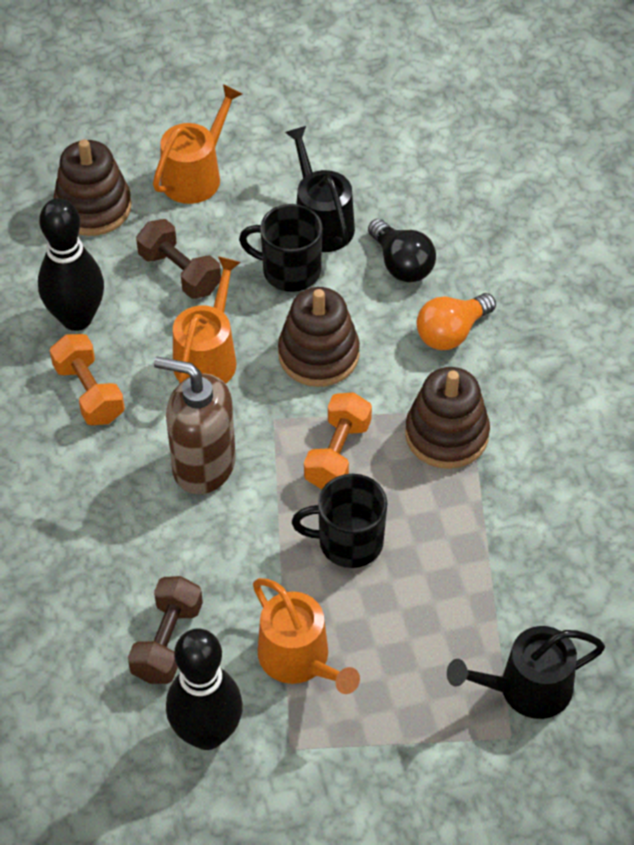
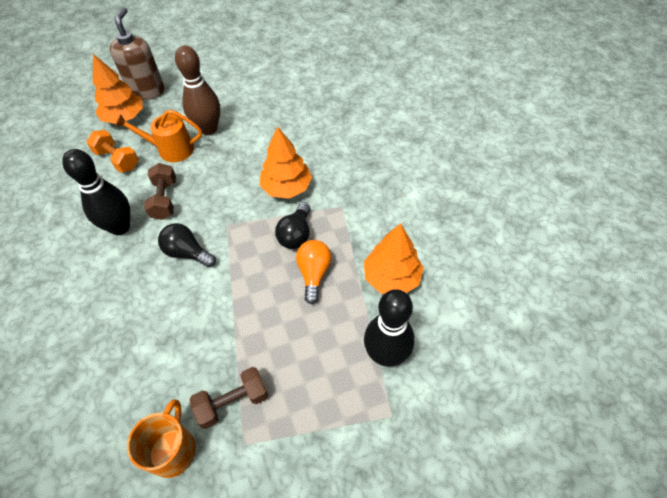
black light bulb: [368,219,436,282] = 1 -> [158,223,216,268] [275,202,311,249] = 2
black mug: [239,204,323,292] [292,474,387,568] = 2 -> none = 0
black watering can: [285,126,355,252] [447,626,605,719] = 2 -> none = 0
brown bowling pin: none = 0 -> [175,45,220,135] = 1
brown stacking toy: [53,139,132,236] [278,287,360,387] [405,367,490,469] = 3 -> none = 0
orange dumbbell: [50,334,125,425] [304,392,372,489] = 2 -> [86,130,139,173] = 1
orange mug: none = 0 -> [127,399,196,478] = 1
orange tree: none = 0 -> [93,54,143,124] [260,126,312,199] [364,223,424,294] = 3
orange watering can: [153,84,242,204] [173,257,241,384] [253,578,360,694] = 3 -> [115,110,202,162] = 1

